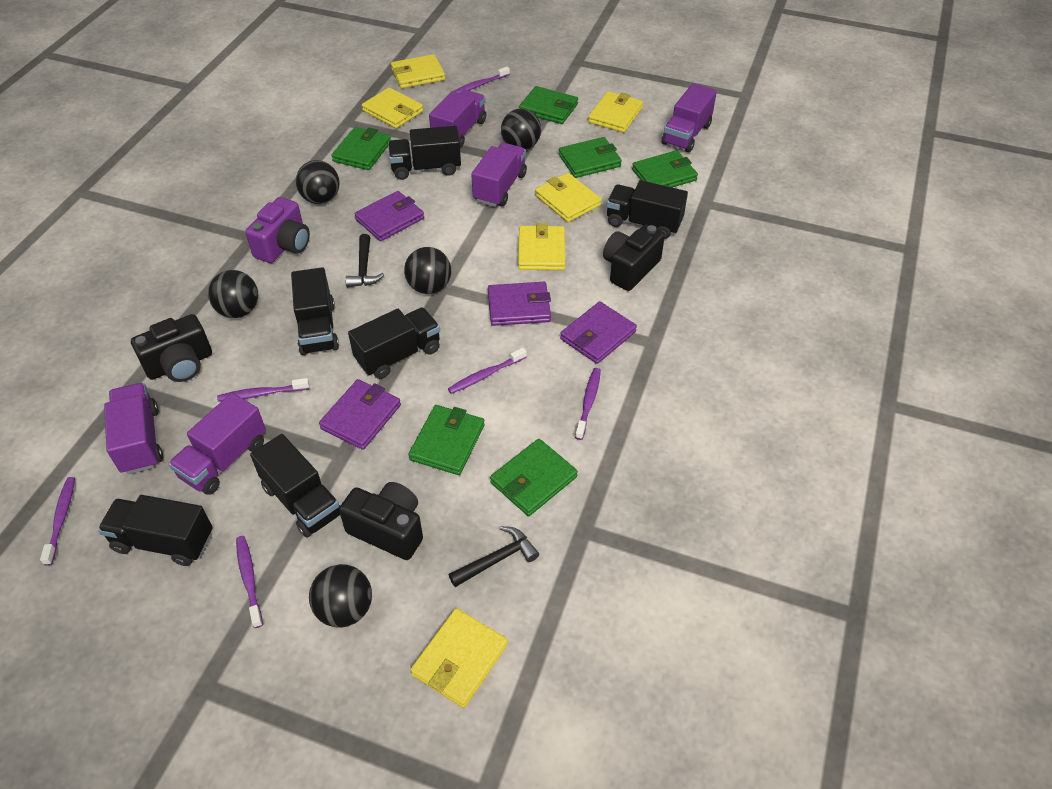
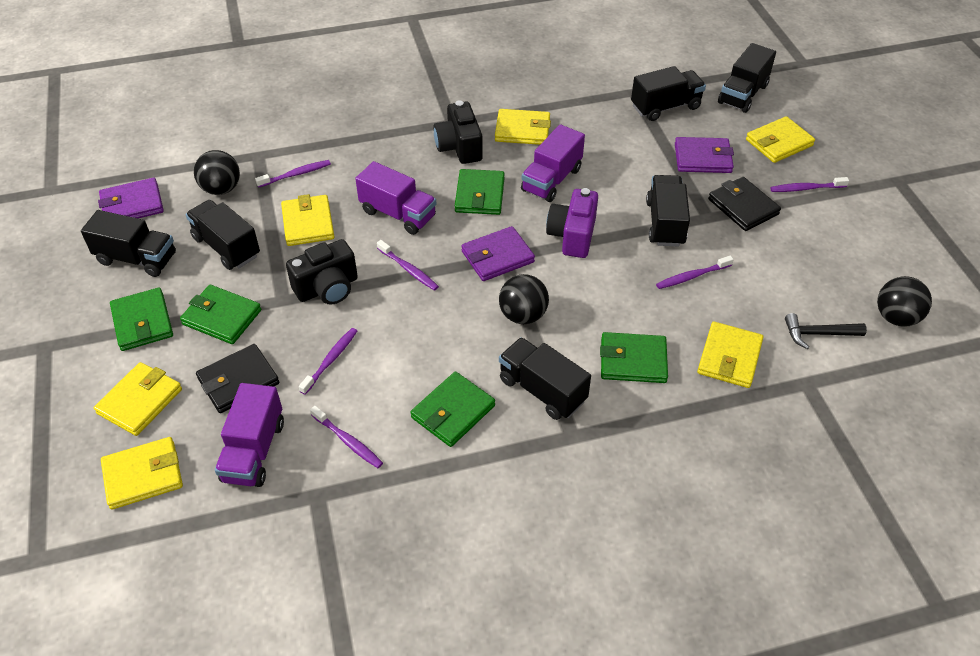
black ball: [208,270,258,318] [296,160,340,204] [309,564,372,628] [404,247,451,294] [501,109,541,150] = 5 -> [194,150,240,195] [499,274,549,324] [877,276,932,327] = 3
black camera: [131,314,212,382] [339,482,423,560] [603,224,665,291] = 3 -> [286,239,358,305] [433,100,483,164] = 2
black hammer: [345,234,384,287] [449,526,539,587] = 2 -> [785,313,867,349] = 1
black wallet: none = 0 -> [196,344,279,413] [708,177,781,231] = 2
green wallet: [331,127,391,170] [408,405,485,475] [490,439,578,516] [519,86,578,124] [559,137,622,178] [632,150,698,188] = 6 -> [110,288,173,351] [180,285,261,344] [410,372,495,447] [455,169,505,215] [600,332,668,383] = 5
purple truck: [104,383,163,474] [169,393,266,495] [429,90,486,148] [471,143,527,207] [662,83,717,152] = 5 -> [215,383,284,487] [355,161,436,235] [521,124,585,202] = 3
purple wallet: [319,379,401,450] [355,191,424,241] [488,282,551,326] [560,301,637,364] = 4 -> [98,178,164,218] [461,226,535,281] [675,137,734,173] = 3

